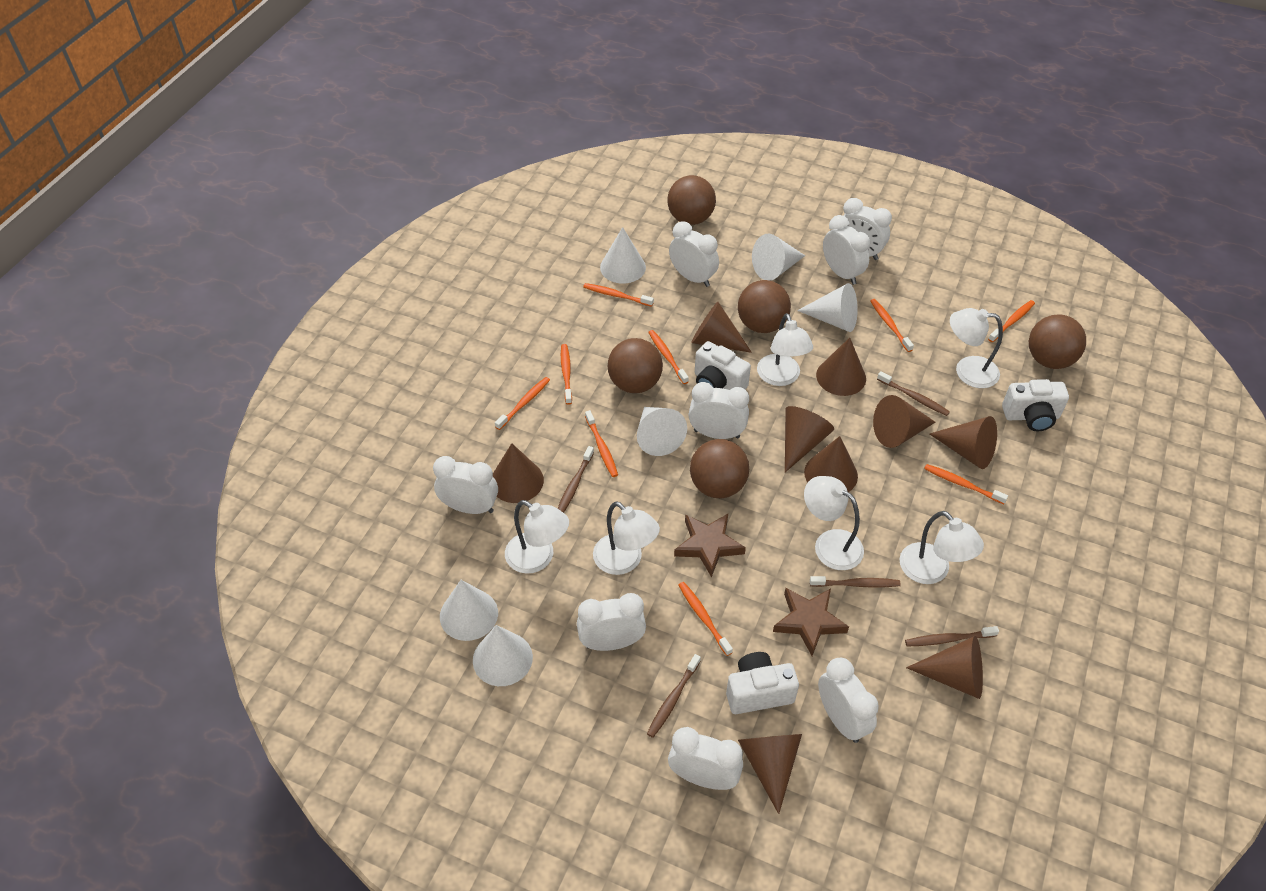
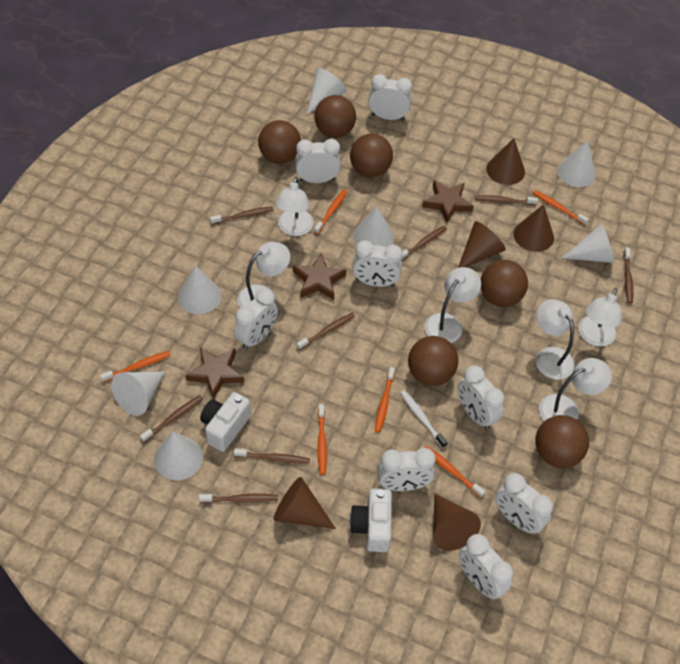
brown ball: [608,338,663,393] [667,175,716,225] [690,439,749,499] [738,280,791,333] [1029,315,1086,369] = 5 -> [258,120,301,164] [314,95,356,138] [350,134,393,177] [408,336,458,386] [481,260,528,307] [536,415,589,468] = 6
brown cone: [493,443,544,503] [691,302,752,353] [738,734,802,814] [785,406,834,472] [804,436,858,492] [816,337,866,396] [873,395,935,448] [906,636,983,699] [930,416,997,469] = 9 -> [274,477,336,529] [433,494,481,551] [458,221,506,268] [486,138,525,185] [513,204,554,252] = 5
brown star: [674,514,746,577] [773,588,849,656] = 2 -> [185,347,244,399] [293,254,346,300] [422,180,474,223] = 3
brown toothbrush: [558,446,594,513] [647,654,701,738] [810,576,901,588] [877,371,950,416] [905,626,999,646] = 5 -> [140,395,203,442] [199,494,278,503] [210,207,274,224] [234,448,310,464] [297,313,355,350] [401,226,447,261] [474,195,538,205] [623,248,633,304] = 8
orange toothbrush: [495,377,550,430] [561,344,572,405] [583,283,654,307] [585,410,618,477] [648,330,689,384] [678,582,733,656] [870,299,914,352] [924,464,1008,504] [988,300,1035,342] = 9 -> [100,351,171,382] [314,190,347,234] [318,404,327,474] [375,367,395,432] [424,446,485,498] [533,190,589,225] = 6
white camera: [695,341,751,390] [726,652,799,714] [1002,379,1069,431] = 3 -> [200,392,251,452] [350,488,392,552] = 2
white cone: [440,580,498,641] [473,625,533,686] [600,227,646,284] [637,407,687,456] [752,234,805,281] [797,283,858,332] = 6 -> [111,371,165,416] [154,432,203,480] [178,265,222,314] [307,68,347,114] [353,206,394,247] [557,140,596,187] [562,224,615,263] = 7
white toothbrush: none = 0 -> [401,390,448,448] = 1

